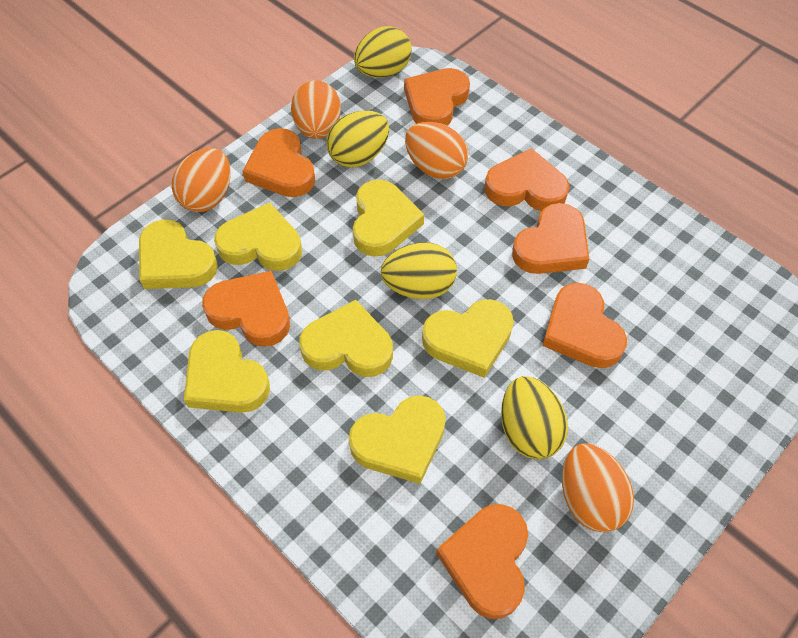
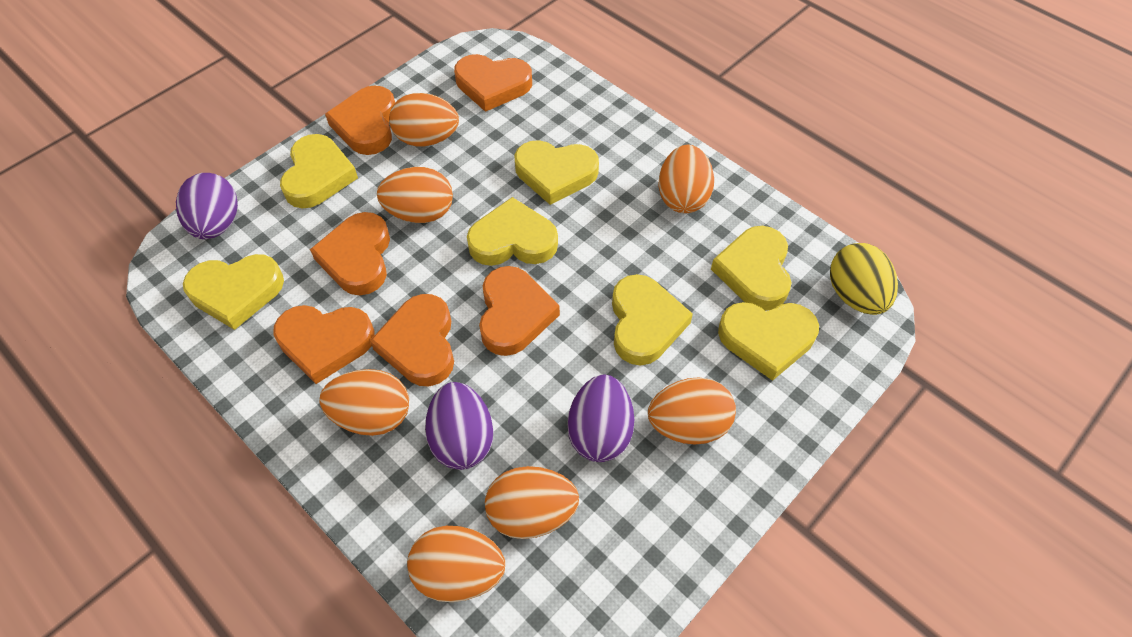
orange egg: [172,148,231,212] [291,80,341,139] [405,122,468,179] [562,443,634,532] = 4 -> [319,369,409,436] [377,167,453,223] [389,93,459,146] [407,526,505,602] [485,466,579,539] [648,377,736,444] [658,145,714,213] = 7
orange heart: [202,271,290,347] [243,128,315,197] [404,68,470,126] [436,504,528,619] [485,148,570,211] [512,203,589,274] [543,283,627,368] = 7 -> [273,305,375,384] [310,212,390,295] [325,85,395,155] [370,294,454,386] [454,54,532,112] [479,266,560,356] = 6
purple egg: none = 0 -> [176,173,238,239] [425,382,493,470] [567,375,634,462] = 3
yellow egg: [326,111,389,168] [354,26,412,78] [381,242,457,299] [501,376,568,459] = 4 -> [830,243,898,315] = 1

